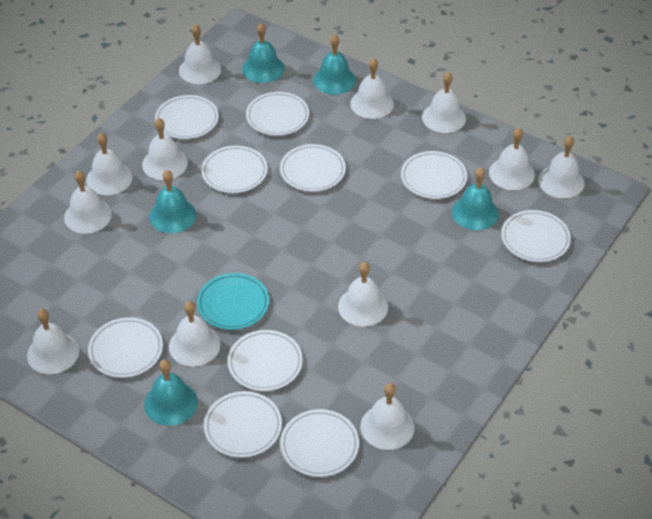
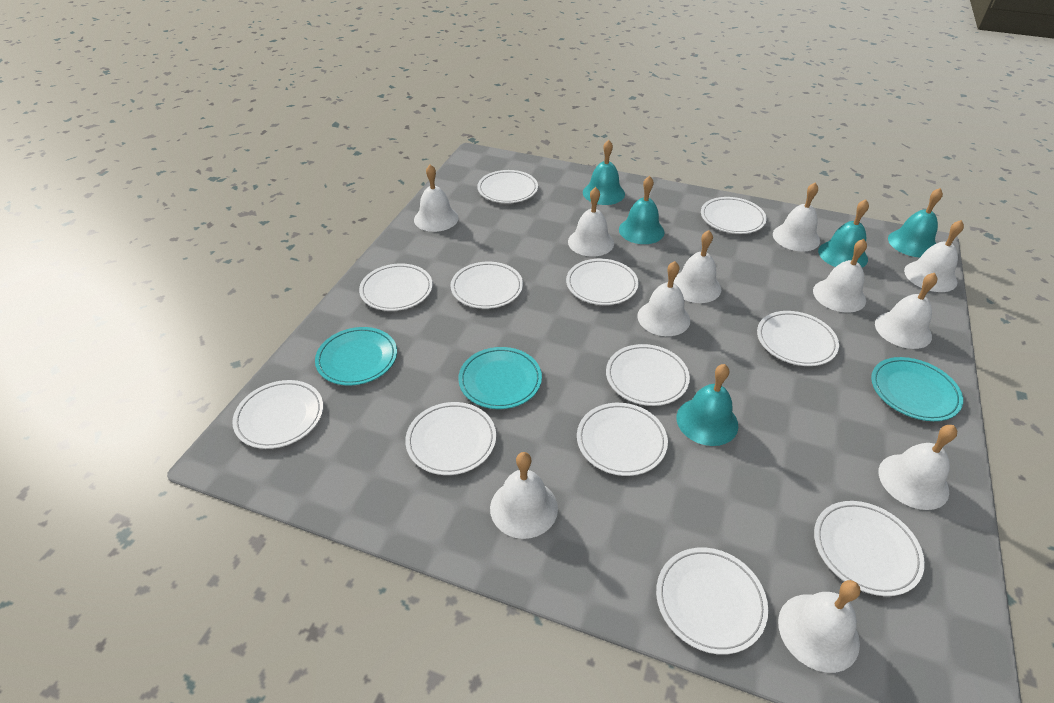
turquoise plate: [197,273,269,330] = 1 -> [315,327,397,385] [458,347,542,409] [871,357,963,421] = 3
white bell: [27,309,79,374] [64,170,112,234] [86,133,132,195] [142,118,188,180] [169,301,220,366] [179,24,221,84] [338,262,388,327] [350,58,394,119] [360,383,415,450] [422,72,466,133] [489,128,535,190] [538,136,585,198] = 12 -> [414,164,459,232] [490,452,558,539] [568,187,614,257] [637,261,690,336] [674,230,721,303] [773,182,820,251] [778,580,861,673] [813,239,867,313] [875,273,938,349] [879,425,957,510] [904,220,964,292] = 11
white plate: [88,317,163,378] [155,95,219,139] [201,146,268,193] [204,391,282,458] [227,330,303,391] [246,92,309,136] [280,144,346,192] [280,409,359,477] [401,151,467,199] [501,210,571,262] = 10 -> [232,380,323,449] [359,264,433,311] [405,402,496,475] [451,262,523,309] [477,170,538,203] [566,259,639,305] [577,403,668,476] [606,344,690,406] [656,547,768,655] [701,197,767,234] [757,311,839,366] [814,501,925,596] = 12

